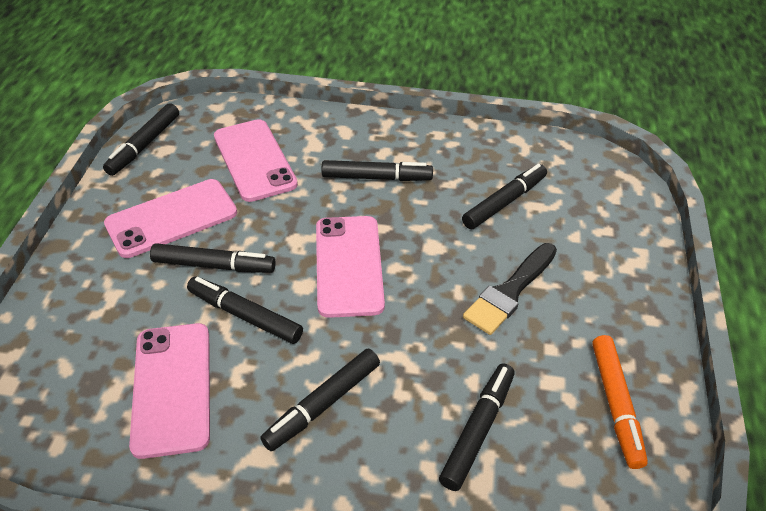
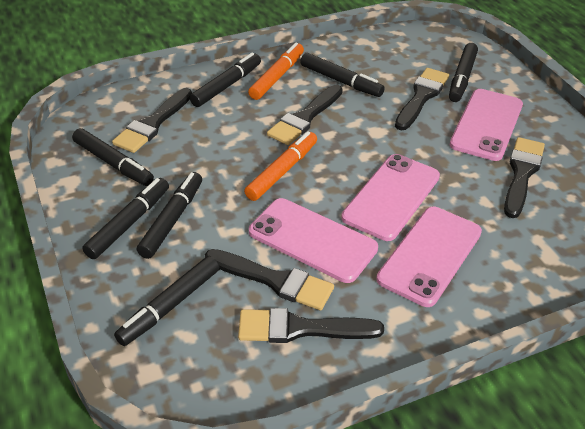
black brush: [463,243,557,335] = 1 -> [112,88,192,153] [205,249,334,310] [238,308,384,343] [267,85,343,145] [395,68,449,130] [504,137,545,218] = 6
orange marker: [592,335,648,469] = 1 -> [244,131,317,201] [248,42,304,100] = 2

